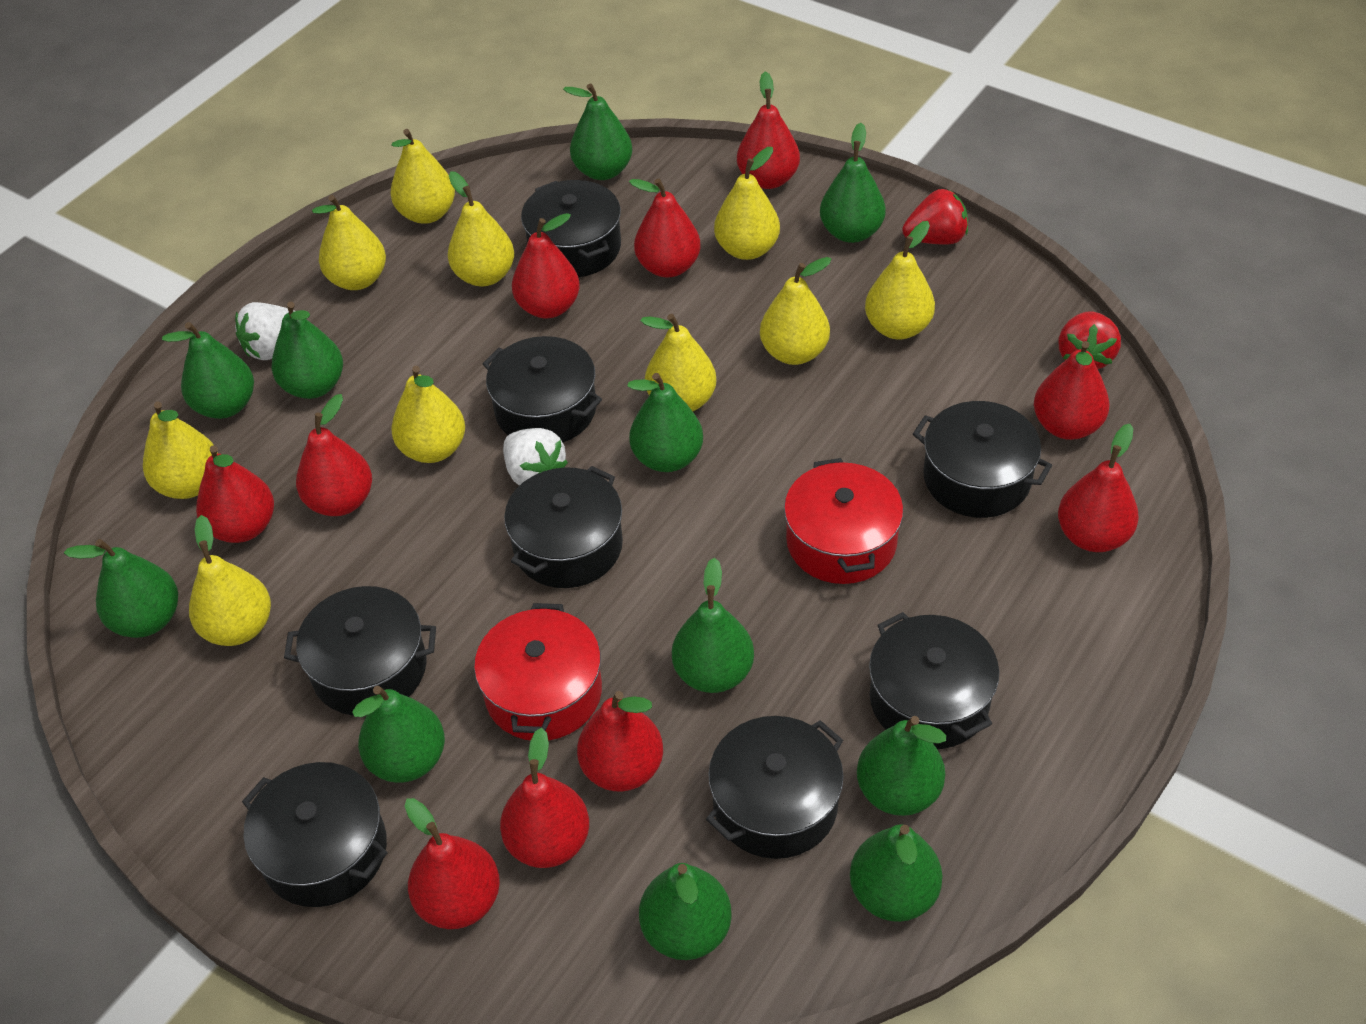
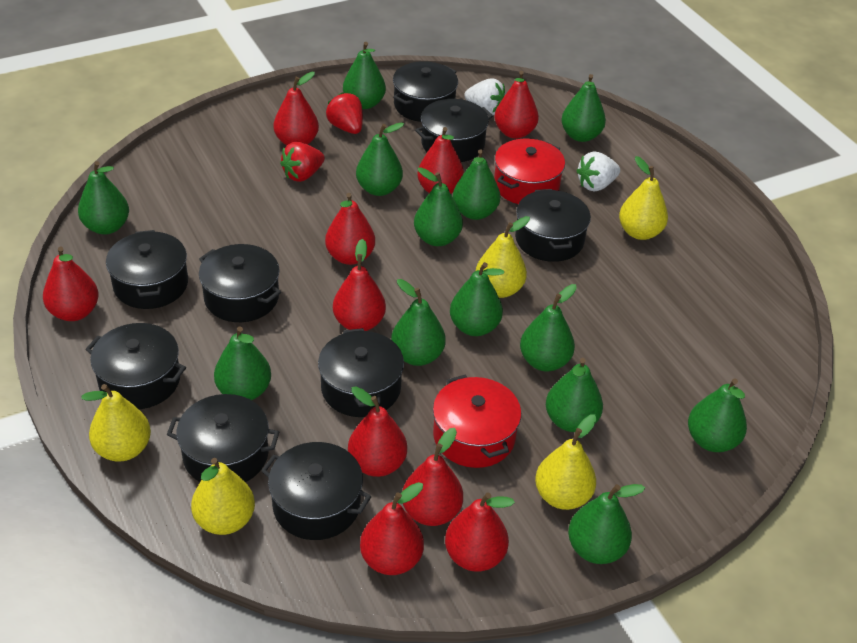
black pot: [242,762,388,907] [284,586,436,716] [482,336,602,442] [504,466,623,588] [521,180,621,277] [706,716,844,859] [869,612,999,749] [913,401,1052,518] = 8 -> [85,323,186,409] [106,230,188,309] [167,394,279,482] [199,244,281,322] [261,442,371,540] [318,328,404,417] [393,61,458,122] [415,99,493,162] [515,189,591,262] = 9
green pear: [64,539,178,638] [162,322,254,419] [272,302,343,399] [352,686,445,783] [563,83,632,180] [627,373,703,472] [639,863,732,960] [672,558,754,693] [820,123,886,243] [850,824,943,922] [857,716,946,816] = 11 -> [78,161,129,234] [214,326,271,400] [343,42,386,109] [356,123,404,196] [391,279,446,366] [414,167,463,246] [450,262,504,336] [453,149,500,220] [520,284,577,371] [546,358,603,432] [561,74,606,142] [568,484,645,564] [688,378,747,452] = 13
yellow pear: [143,401,218,499] [189,515,271,646] [312,195,386,290] [390,129,455,224] [391,366,465,463] [448,171,514,286] [640,314,717,411] [714,147,780,260] [760,257,832,365] [865,221,935,339] = 10 -> [81,384,151,462] [191,458,255,535] [476,216,530,298] [535,415,597,510] [619,156,668,240] = 5

